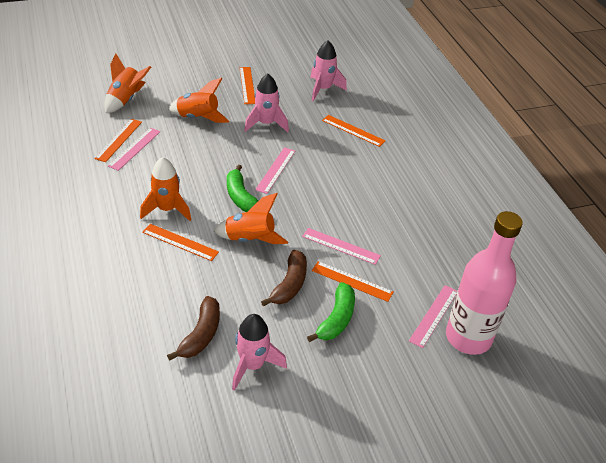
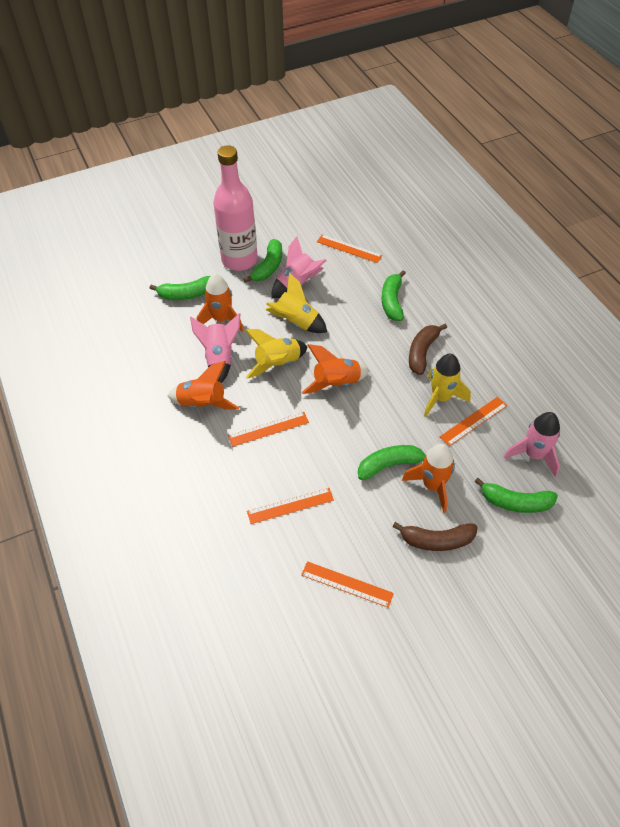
green banana: [227,165,258,212] [307,282,355,342] = 2 -> [150,276,210,300] [244,239,282,283] [358,445,426,480] [382,270,406,321] [475,478,558,513] = 5
pink ruler: [108,128,161,171] [255,147,295,194] [302,228,381,265] [409,285,457,348] = 4 -> none = 0
yellow rocket: none = 0 -> [245,329,308,379] [265,273,327,333] [424,353,471,417] = 3

